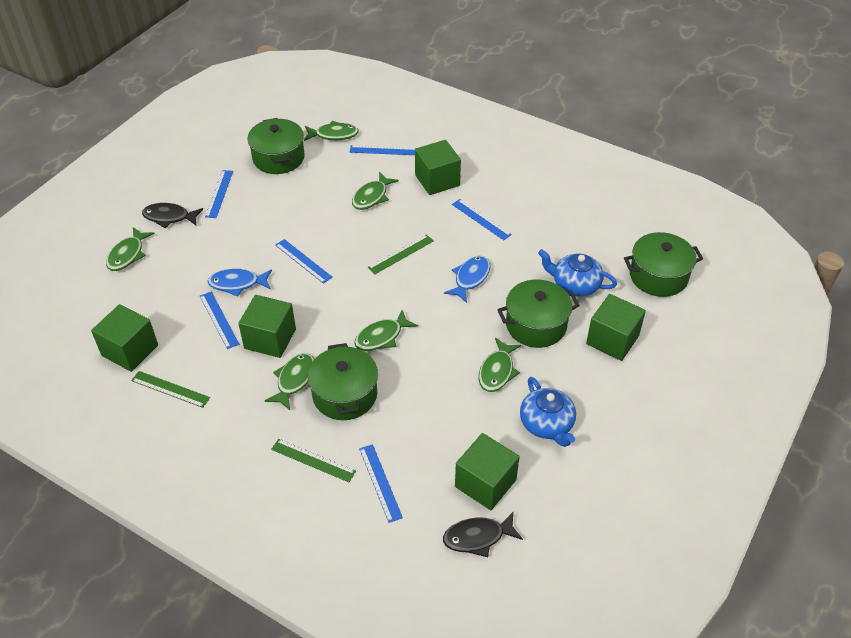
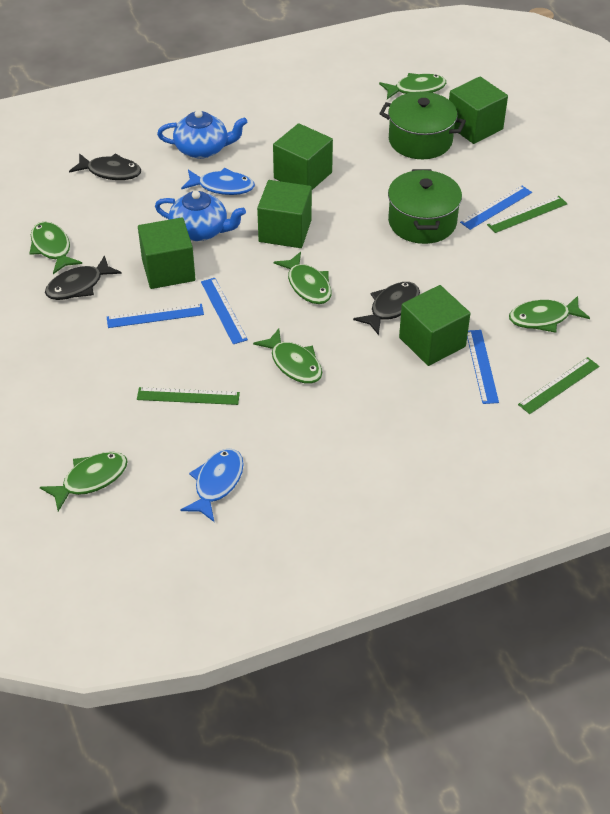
black fish: [142,203,203,228] [443,512,523,557] = 2 -> [45,255,122,300] [69,153,141,180] [353,282,420,335] = 3
blue ruler: [200,292,239,349] [205,170,233,218] [275,239,333,284] [350,145,416,155] [359,444,403,523] [452,199,512,240] = 6 -> [107,304,204,328] [201,278,248,344] [460,186,532,230] [467,330,499,404] = 4
green pot: [247,118,305,174] [308,343,378,420] [497,280,580,348] [624,232,703,297] = 4 -> [379,92,466,159] [388,169,462,244] = 2

